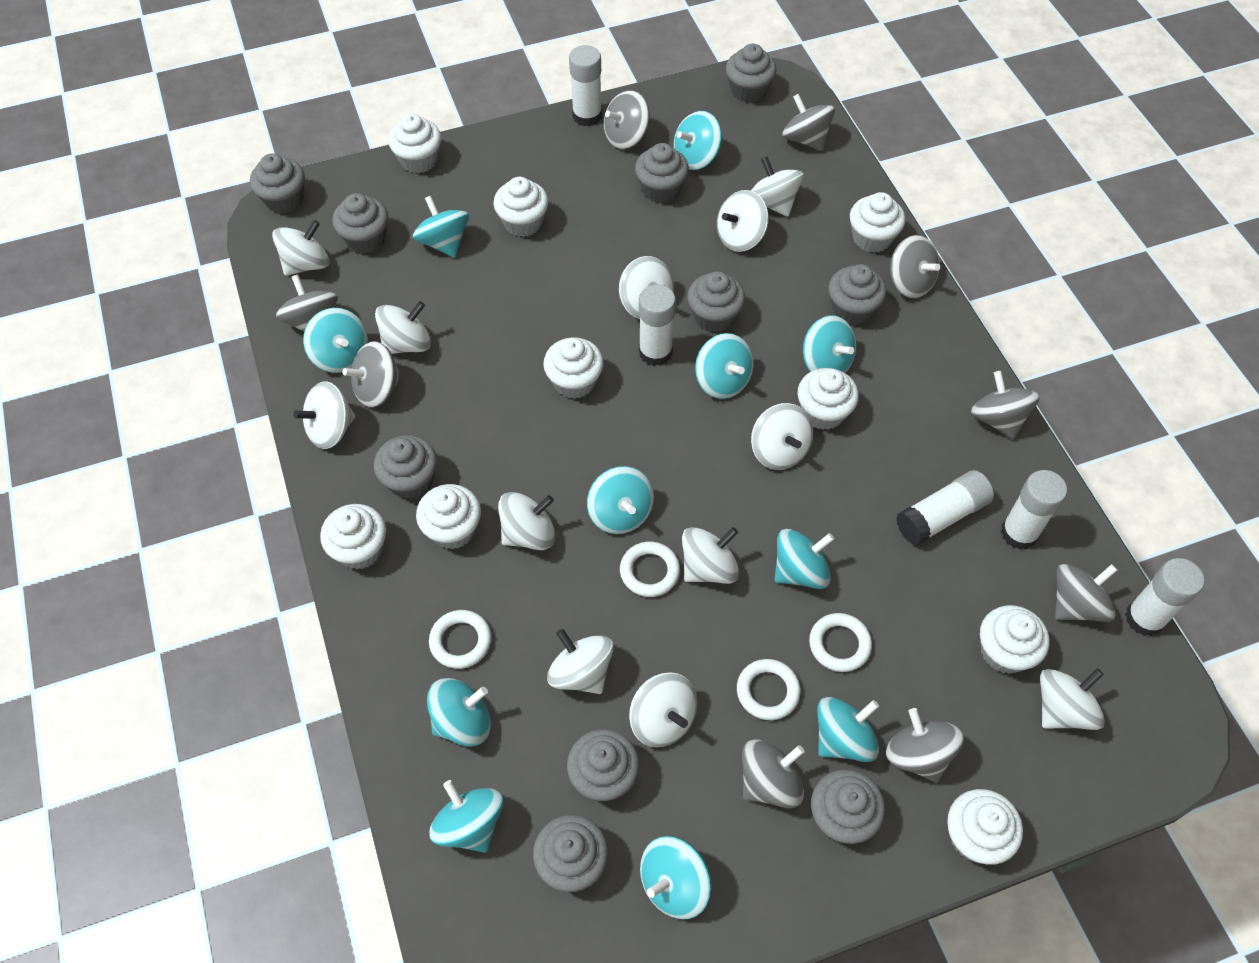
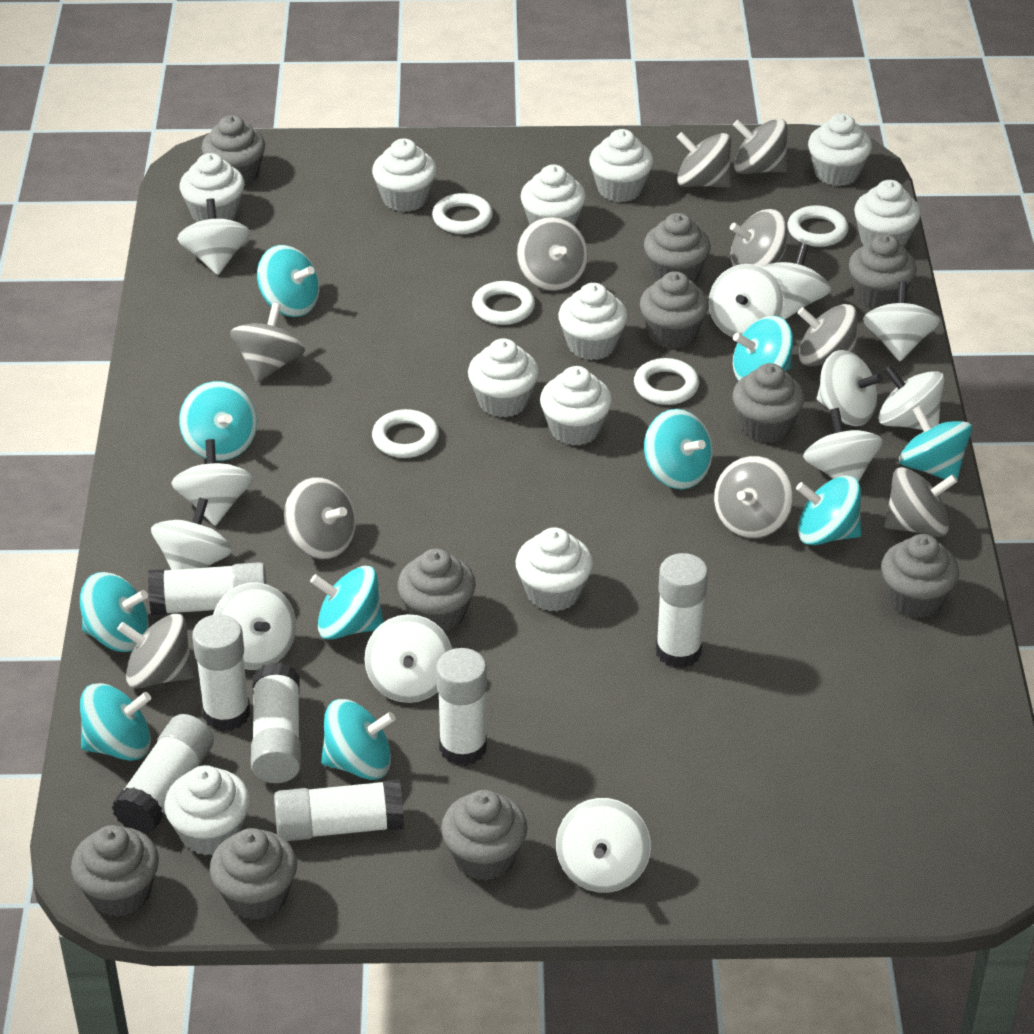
grey spinning top: [276,274,338,332] [343,341,402,407] [604,90,650,149] [742,739,805,809] [782,94,835,151] [886,708,964,782] [890,235,940,298] [971,371,1040,439] [1055,564,1117,622] = 9 -> [117,614,195,689] [230,303,305,382] [284,477,356,559] [517,217,588,291] [676,132,731,188] [714,456,793,538] [730,209,787,267] [733,119,788,174] [797,304,858,366] [884,467,958,537] = 10
turquoise spinning top: [303,308,368,373] [413,196,469,258] [427,678,491,747] [429,780,503,853] [587,466,654,534] [640,836,711,920] [674,111,722,170] [695,333,753,399] [775,529,834,589] [803,315,856,373] [817,697,879,762] = 11 -> [80,572,149,652] [80,683,151,761] [179,381,257,461] [257,245,320,317] [310,566,384,640] [321,699,396,780] [644,409,713,489] [733,316,793,381] [796,476,862,545] [899,406,972,481] = 10
white cupcake: [320,504,386,570] [388,113,441,173] [416,484,481,549] [493,177,548,237] [543,337,603,399] [798,368,859,430] [850,192,905,253] [947,789,1023,865] [980,605,1050,674] = 9 -> [164,765,250,856] [179,153,245,222] [372,139,436,212] [468,338,539,418] [516,527,593,611] [520,164,586,227] [540,366,612,446] [558,283,628,360] [589,129,653,202] [808,113,872,186] [854,180,921,247] = 11
white glue stick: [569,45,602,127] [639,285,676,366] [896,470,994,546] [1001,470,1067,550] [1125,558,1204,636] = 5 -> [112,714,214,834] [148,562,267,615] [192,614,250,731] [251,662,301,783] [274,779,404,841] [436,648,487,766] [656,553,708,668] = 7
white ring: [429,610,491,669] [620,541,680,597] [737,659,801,720] [809,613,872,672] = 4 -> [372,409,439,458] [432,193,493,234] [472,281,535,325] [634,358,699,405] [787,205,848,247] = 5

